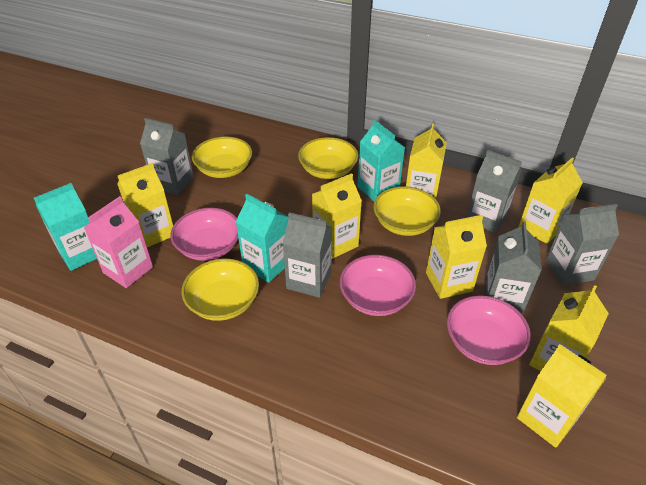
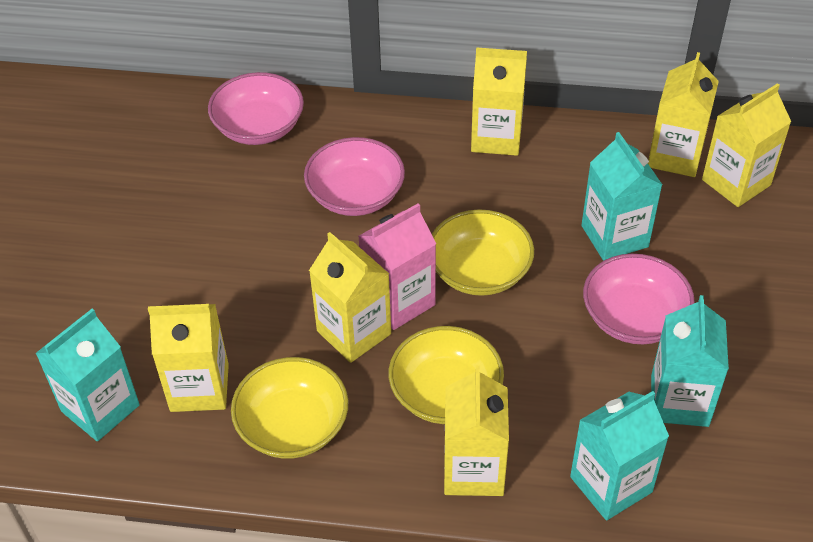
grey carton: [140,118,194,195] [283,212,332,298] [466,150,522,234] [484,221,542,315] [546,204,619,286] = 5 -> none = 0
turquoise carton: [34,183,97,271] [236,194,289,283] [358,120,405,201] = 3 -> [35,309,140,441] [570,391,669,521] [582,132,662,261] [651,295,729,427] = 4
yellow bowl: [181,259,259,321] [192,136,252,178] [298,137,358,179] [373,186,441,236] = 4 -> [231,357,348,459] [389,326,504,424] [432,209,534,296] = 3
yellow carton: [117,163,173,247] [312,173,362,259] [406,123,447,199] [426,215,487,299] [517,344,607,448] [518,157,583,244] [529,285,609,371] = 7 -> [148,304,229,412] [309,232,391,363] [444,365,509,496] [471,47,527,156] [648,52,719,177] [702,83,791,207] = 6

